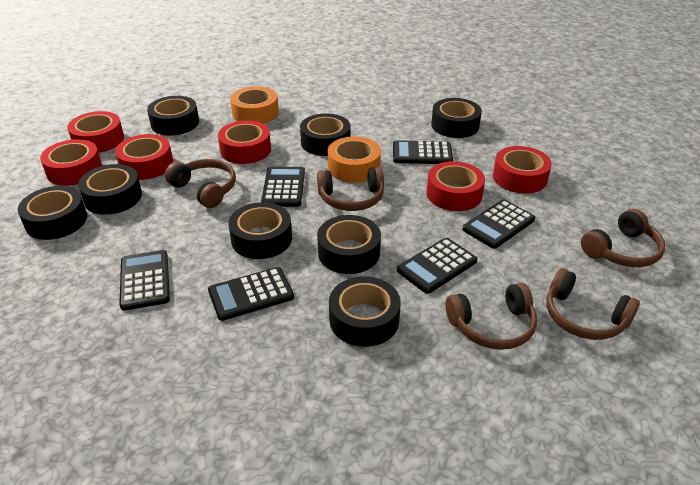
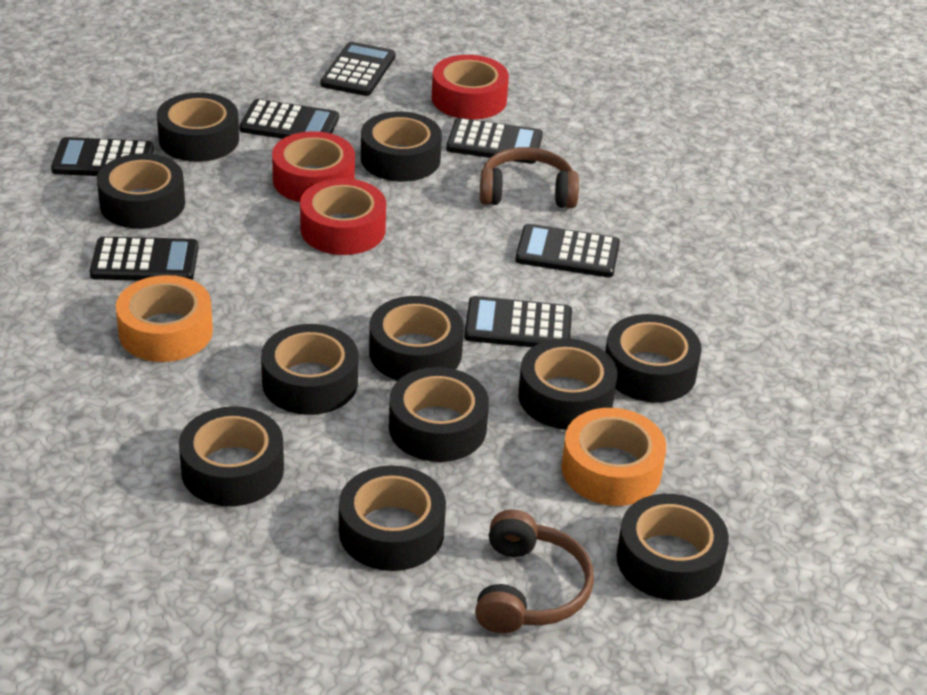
black calculator: [119,250,170,311] [208,267,294,321] [261,167,305,207] [393,140,453,164] [397,238,477,294] [462,200,535,249] = 6 -> [51,137,154,176] [90,236,199,280] [239,99,339,139] [320,42,396,96] [446,118,543,164] [464,296,572,347] [515,224,620,277] = 7
black tape: [18,186,87,240] [78,164,142,215] [147,96,199,136] [229,202,292,259] [300,113,351,156] [317,215,381,274] [329,276,401,347] [431,98,482,138] = 8 -> [97,153,185,229] [157,92,239,162] [179,406,284,506] [261,324,358,415] [339,465,446,571] [361,111,442,182] [369,296,464,381] [389,367,489,462] [518,338,617,430] [605,314,702,403] [616,494,729,601] = 11
brown headphones: [165,159,236,208] [317,167,384,211] [446,283,537,350] [546,268,640,340] [581,209,665,267] = 5 -> [475,509,594,634] [480,147,579,208] = 2
red tape: [40,139,102,186] [67,111,124,153] [115,134,173,180] [218,120,271,164] [426,161,485,211] [493,146,552,194] = 6 -> [272,131,355,202] [300,178,386,255] [432,55,509,119] = 3

